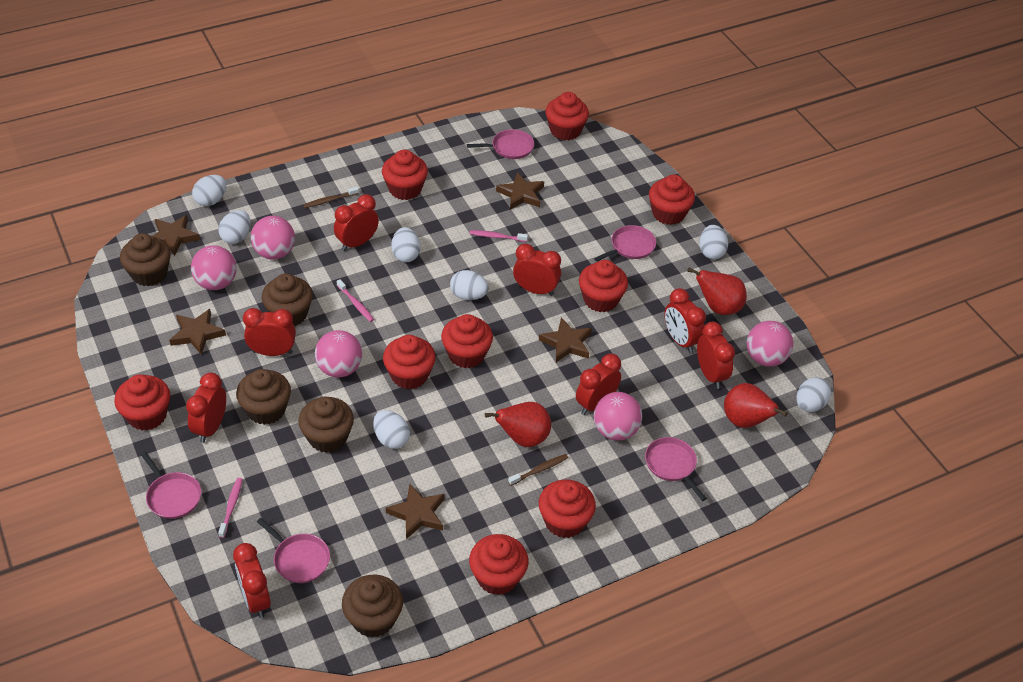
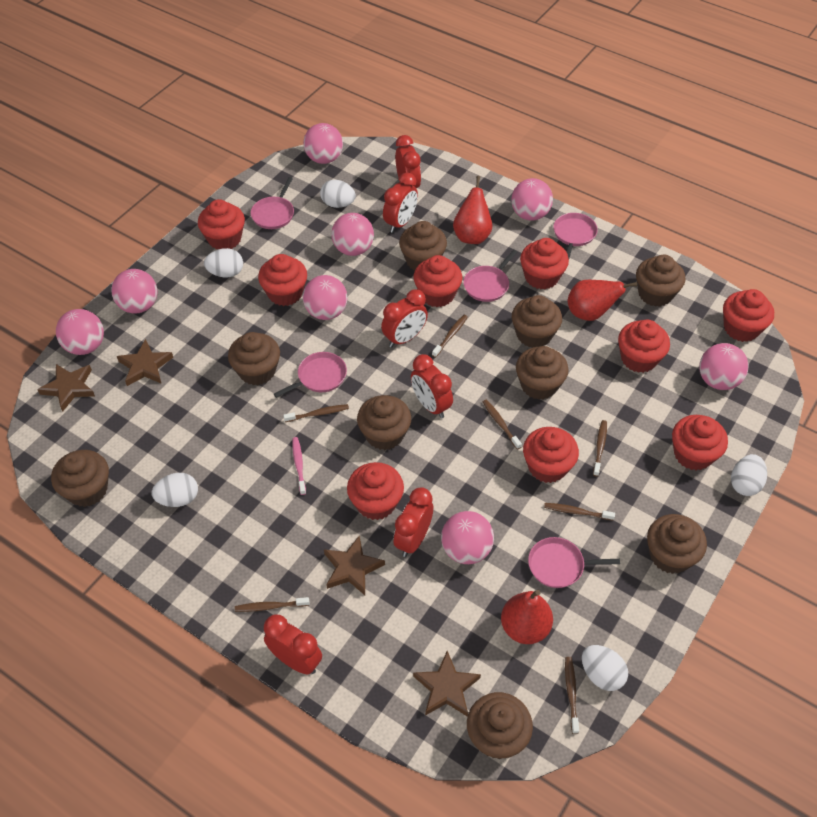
brown cupcake: [120,233,171,286] [236,369,291,425] [262,274,313,326] [298,397,354,453] [342,575,403,638] = 5 -> [51,450,109,507] [228,332,280,385] [357,395,411,450] [399,221,447,270] [467,692,533,759] [512,295,562,348] [516,346,569,400] [636,255,686,307] [647,514,707,574] = 9
brown star: [153,215,200,256] [169,309,226,355] [386,484,445,539] [496,172,544,210] [539,317,592,362] = 5 -> [37,364,95,412] [117,339,173,386] [324,536,385,595] [413,651,481,717] = 4
brown toothbrush: [303,187,359,208] [508,454,568,486] = 2 -> [235,597,309,612] [283,404,349,422] [432,315,468,358] [483,399,522,450] [544,503,615,521] [565,657,579,734] [593,420,607,477] = 7
pink ball: [191,245,237,290] [251,216,295,260] [315,330,362,377] [594,392,642,441] [747,321,793,367] = 5 -> [56,309,104,355] [112,269,158,314] [303,123,343,164] [303,275,348,320] [331,213,374,256] [441,511,494,564] [511,178,553,221] [699,343,749,390] = 8
pink toothbrush: [218,478,243,538] [337,279,374,322] [469,230,528,242] = 3 -> [292,437,306,495] = 1
red clock: [186,373,226,443] [233,543,271,618] [243,308,296,356] [334,194,379,251] [513,244,561,296] [576,354,621,415] [664,288,706,353] [697,322,735,389] = 8 -> [264,614,322,675] [381,289,428,348] [383,172,418,233] [393,487,433,557] [395,135,421,188] [411,354,453,419] = 6
white egg: [192,175,226,206] [218,210,251,244] [373,410,410,449] [391,227,421,262] [450,270,489,300] [699,225,728,259] [796,377,831,412] = 7 -> [152,473,198,507] [204,248,243,277] [320,180,356,208] [582,645,628,691] [731,454,767,496] = 5

